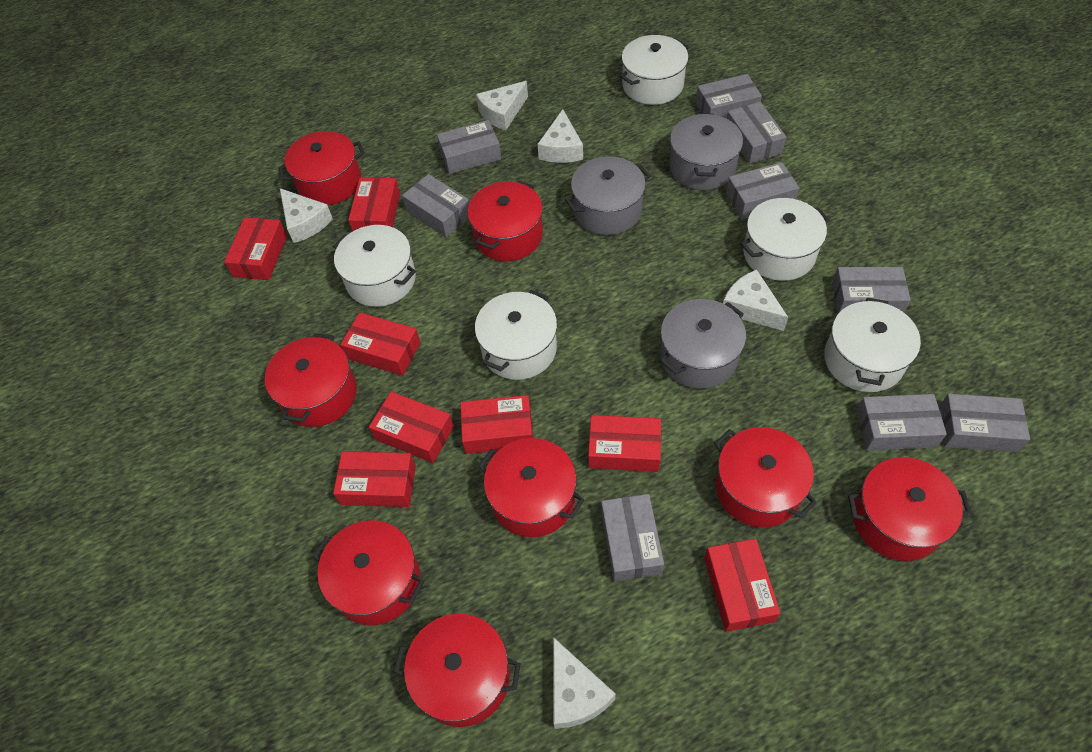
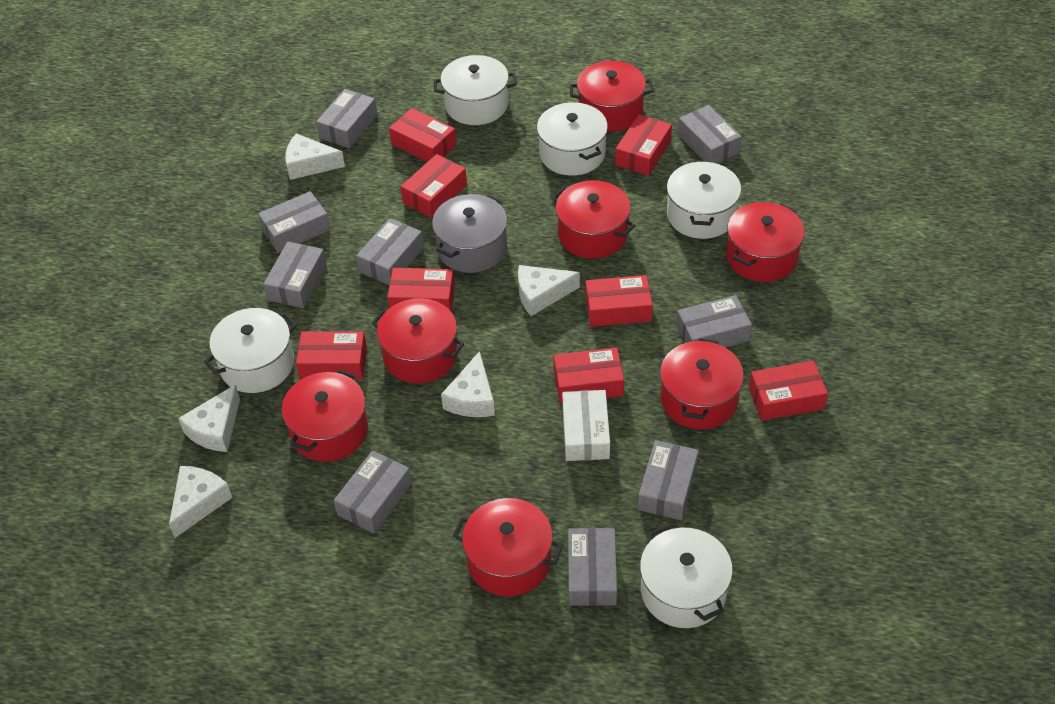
grey pot: [565,156,651,235] [660,299,746,389] [669,113,743,190] = 3 -> [432,194,507,273] = 1
red pot: [265,333,357,427] [278,131,365,205] [313,520,424,625] [394,614,521,727] [468,181,543,261] [478,438,584,537] [714,427,817,527] [848,457,972,561] = 8 -> [282,370,368,462] [371,298,464,383] [453,498,563,596] [552,180,635,259] [569,61,654,132] [660,338,744,430] [726,202,805,282] = 7
white box: none = 0 -> [562,390,610,461] = 1

